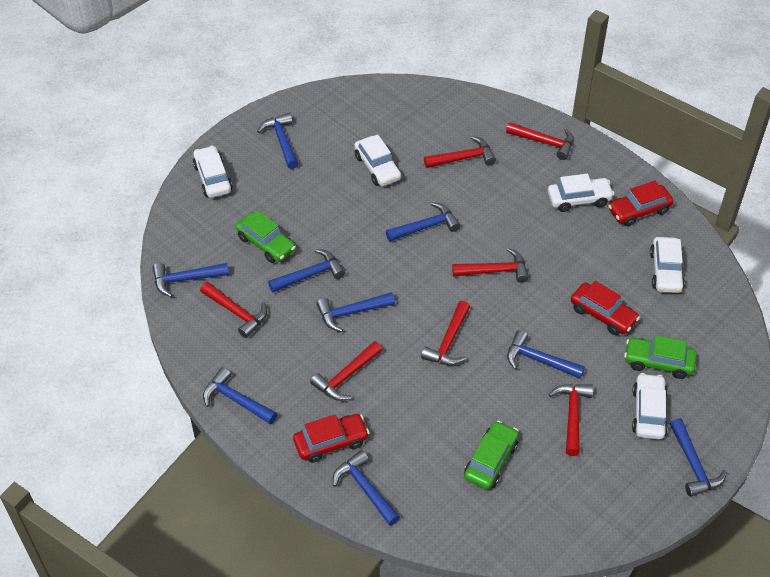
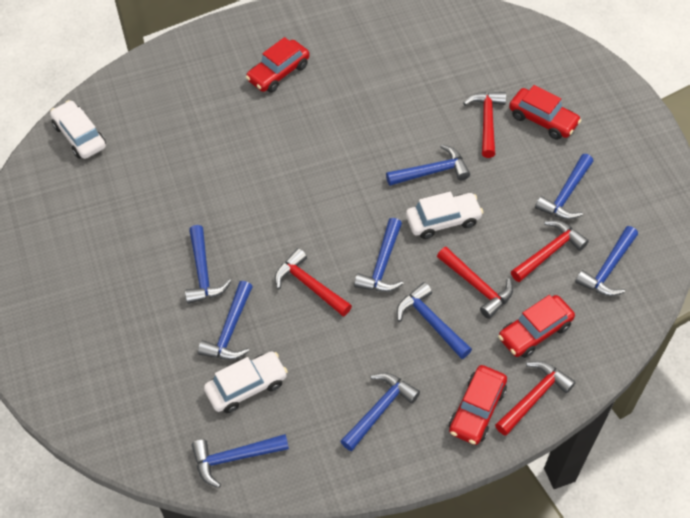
green car: [236,210,296,263] [464,421,519,490] [624,335,697,379] = 3 -> none = 0
red car: [293,414,369,463] [571,281,640,335] [608,181,674,226] = 3 -> [246,37,310,93] [449,365,507,445] [498,295,575,358] [509,85,581,140] = 4
red hammer: [200,282,267,338] [310,341,383,401] [421,301,470,365] [424,136,496,168] [452,248,529,283] [506,122,574,160] [548,384,593,456] = 7 -> [275,248,352,317] [437,247,513,319] [463,92,506,158] [495,361,576,436] [511,220,589,282] = 5
white car: [193,145,233,198] [354,135,401,186] [548,174,614,212] [632,373,668,440] [650,237,685,293] = 5 -> [50,100,106,159] [204,351,288,413] [406,192,483,239] = 3

